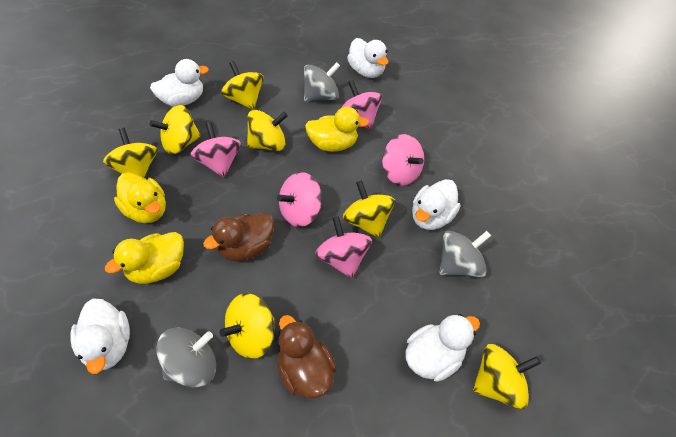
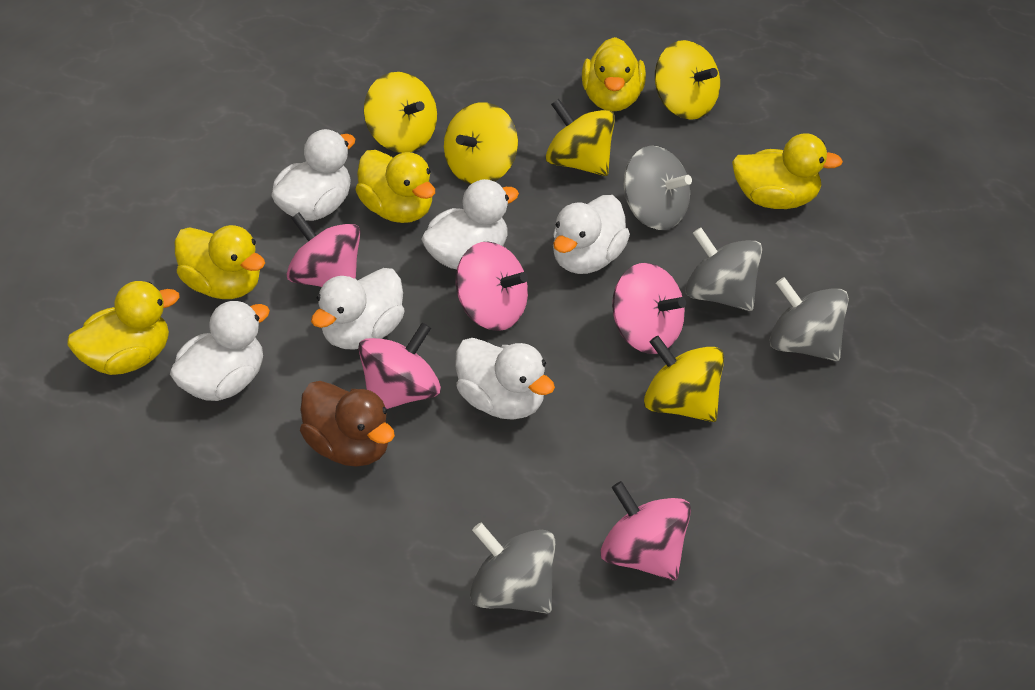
brown duck: [203,213,274,261] [277,315,337,398] = 2 -> [300,381,395,467] = 1
grey spinning top: [156,328,216,387] [304,62,340,101] [439,231,491,277] = 3 -> [470,522,555,613] [623,146,692,230] [685,228,762,311] [769,277,849,361] = 4
white duck: [70,299,130,374] [150,59,209,106] [347,38,388,78] [405,314,480,382] [412,179,460,230] = 5 -> [170,301,270,401] [272,129,355,221] [311,268,405,350] [421,179,519,269] [455,338,555,420] [553,195,630,274] = 6
yellow duck: [105,232,184,284] [114,172,166,223] [305,107,369,152] = 3 -> [67,281,180,375] [174,225,265,299] [355,150,435,223] [582,37,646,111] [732,133,843,209] = 5
yellow spinning top: [103,128,157,178] [149,105,201,154] [220,293,275,359] [221,61,264,110] [247,110,288,151] [343,180,395,238] [473,344,541,409] = 7 -> [364,72,437,153] [444,102,518,184] [546,99,615,176] [644,336,724,422] [655,40,720,120] = 5

